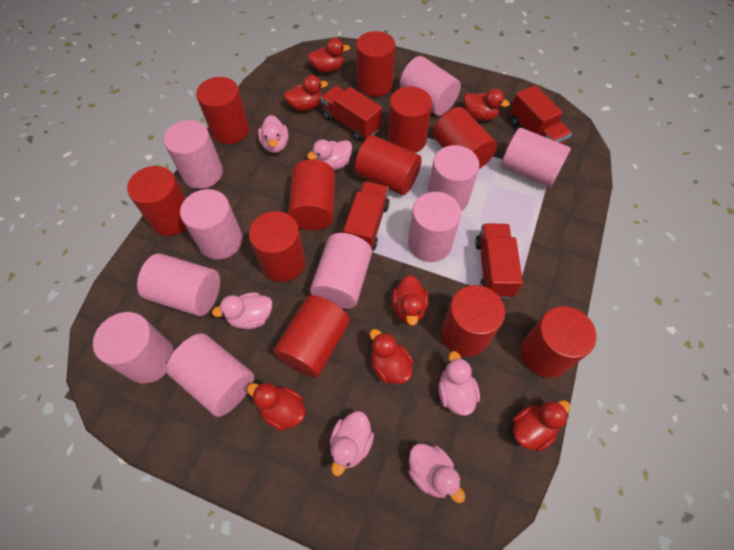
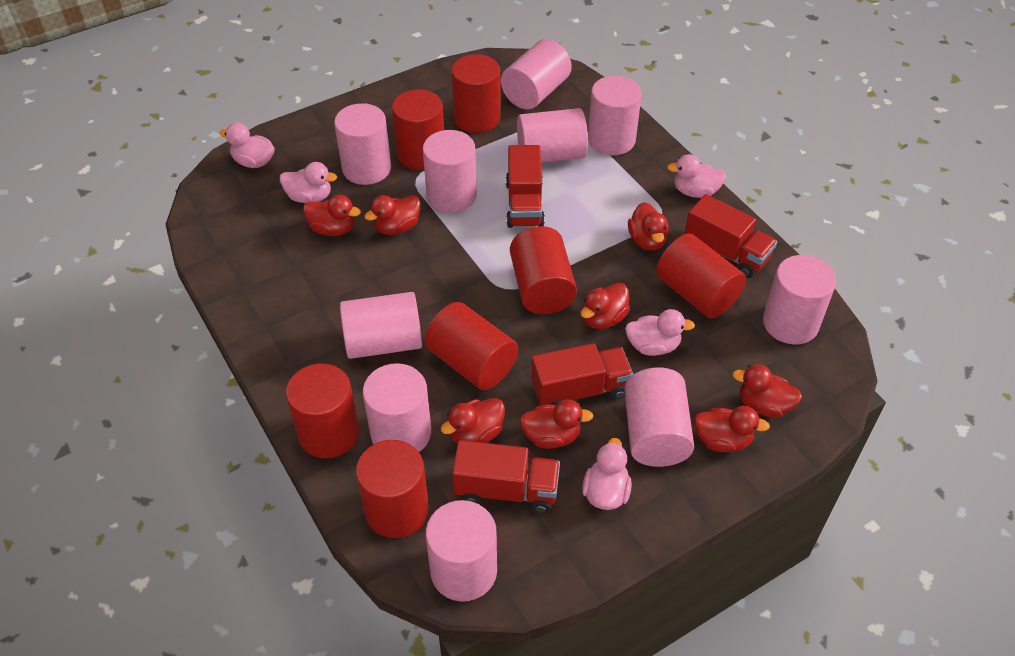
pink duck: [212,293,272,329] [258,115,289,153] [307,140,352,171] [330,411,374,476] [408,443,465,503] [438,351,480,416] = 6 -> [220,123,275,168] [280,162,337,203] [582,438,632,510] [625,309,695,356] [667,154,727,198] = 5
red cylinder: [127,166,187,236] [196,77,249,144] [249,211,306,282] [274,295,350,378] [288,159,335,230] [355,135,422,195] [356,31,395,97] [388,86,432,153] [433,107,497,169] [441,285,505,357] [521,306,597,378] = 11 -> [286,363,359,459] [356,440,429,538] [392,89,444,170] [425,302,518,390] [451,54,501,133] [510,226,577,314] [656,233,746,318] = 7
red duck: [247,382,306,431] [284,75,328,111] [308,38,350,73] [370,329,414,384] [392,275,428,326] [464,89,510,121] [513,400,571,452] = 7 -> [303,195,361,236] [364,195,421,235] [440,398,505,444] [519,399,593,449] [581,283,630,329] [628,202,669,251] [694,406,770,452] [732,364,802,418] = 8

